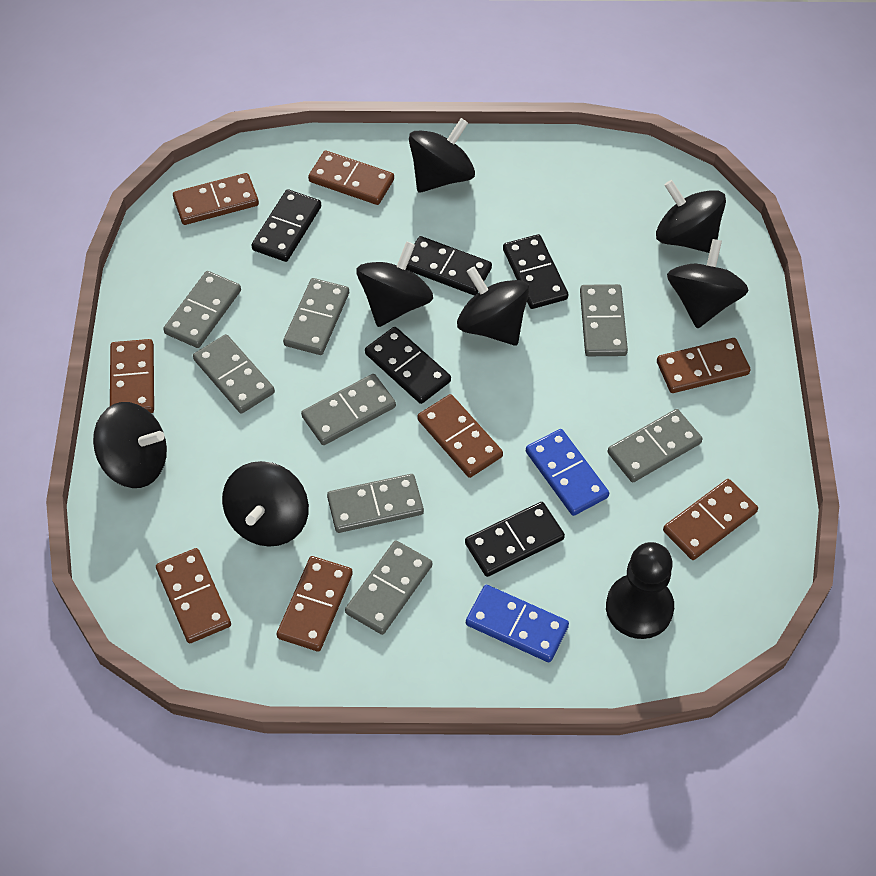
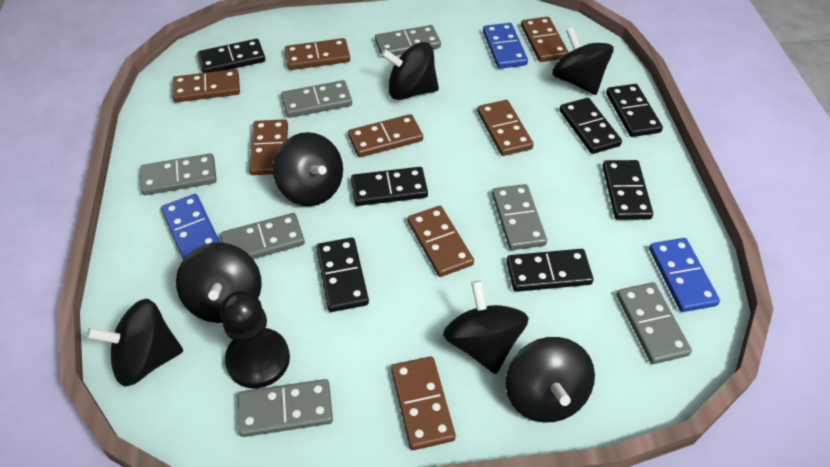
black domino: [251,189,321,262] [365,327,451,404] [406,236,492,295] [465,502,565,577] [503,234,568,309] = 5 -> [197,39,265,73] [316,237,369,312] [351,167,428,206] [507,249,593,292] [559,98,622,154] [602,160,653,220] [606,84,663,137] = 7
blue domino: [466,585,569,662] [526,429,609,516] = 2 -> [161,194,220,260] [483,23,528,69] [649,238,720,312] = 3
grey domino: [163,271,241,348] [193,334,275,414] [283,278,349,355] [301,374,396,445] [327,474,424,533] [345,541,432,635] [580,284,628,356] [608,409,702,482] = 8 -> [140,153,217,195] [220,213,305,259] [238,379,333,437] [281,80,352,118] [375,25,441,58] [492,184,547,250] [617,282,692,364] = 7

